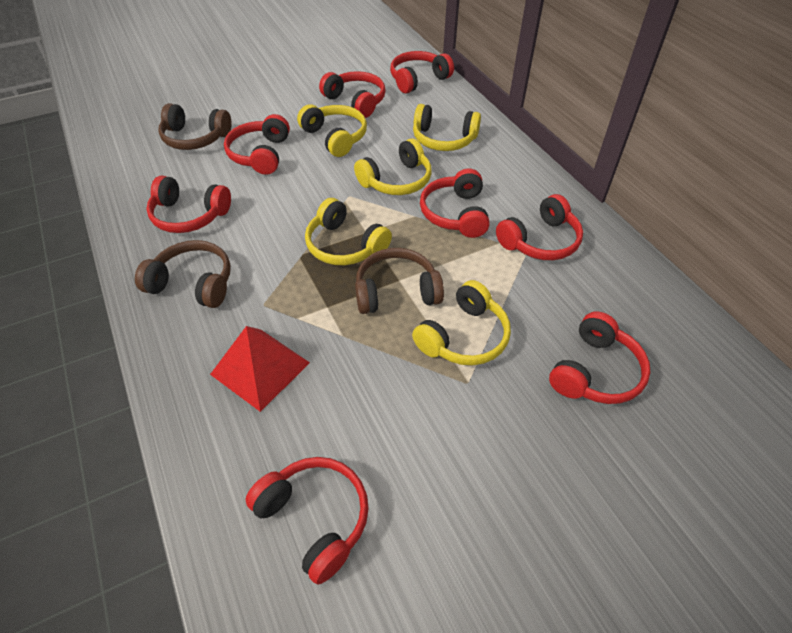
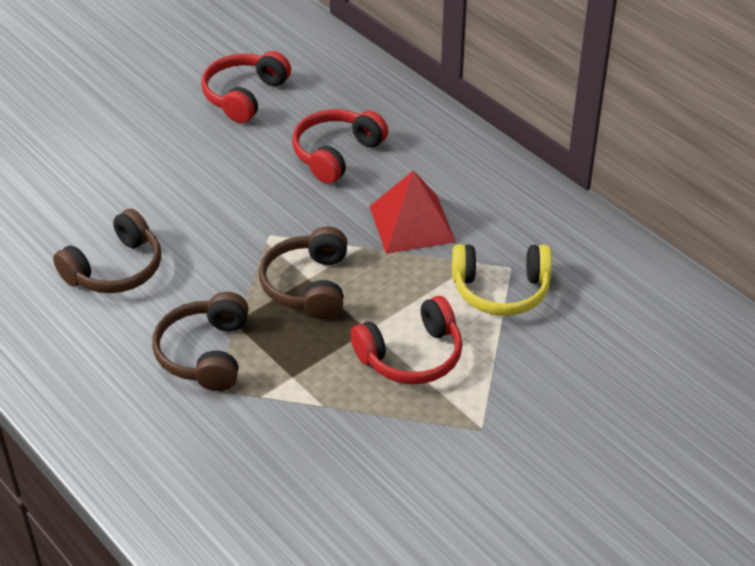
red headphones: [147,176,231,233] [224,114,290,175] [245,457,369,584] [319,71,386,118] [390,51,454,94] [420,168,490,238] [496,194,583,260] [549,311,651,404] = 8 -> [201,51,291,123] [292,109,388,184] [351,296,463,384] = 3
yellow headphones: [297,104,367,157] [305,198,392,265] [354,138,431,195] [412,280,511,365] [413,104,481,151] = 5 -> [452,244,552,316] = 1

